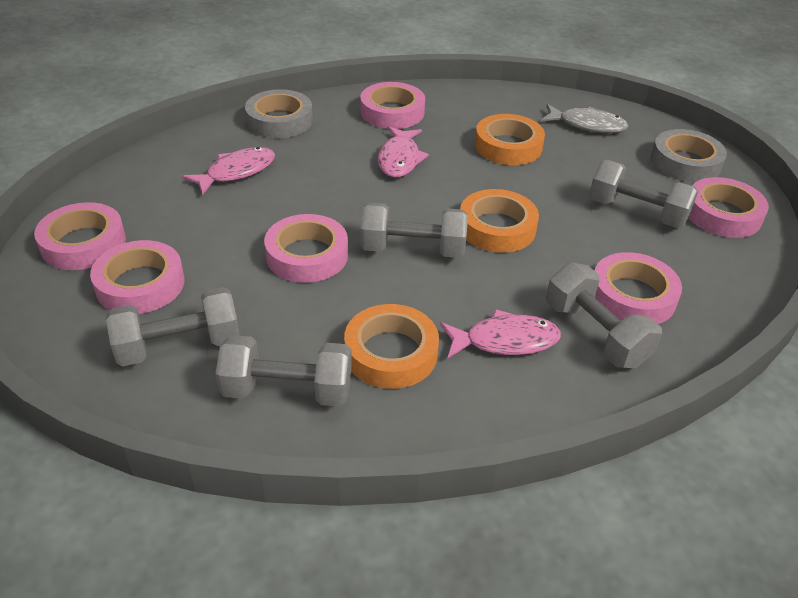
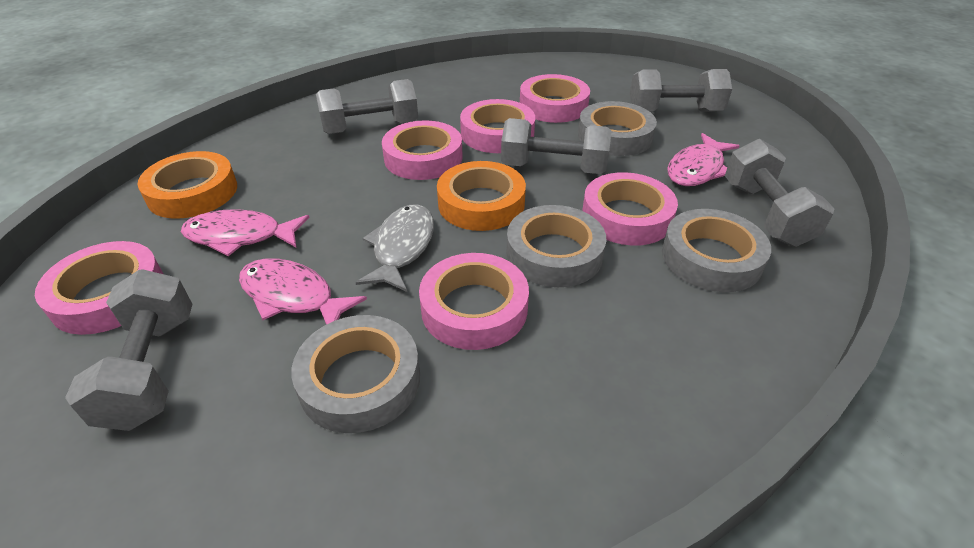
grey tape: [245,89,313,138] [651,129,727,182] = 2 -> [291,315,420,433] [506,205,607,287] [578,101,657,156] [662,209,771,292] = 4
orange tape: [344,304,439,389] [460,189,539,253] [475,114,545,165] = 3 -> [137,151,237,219] [437,161,526,231] = 2

